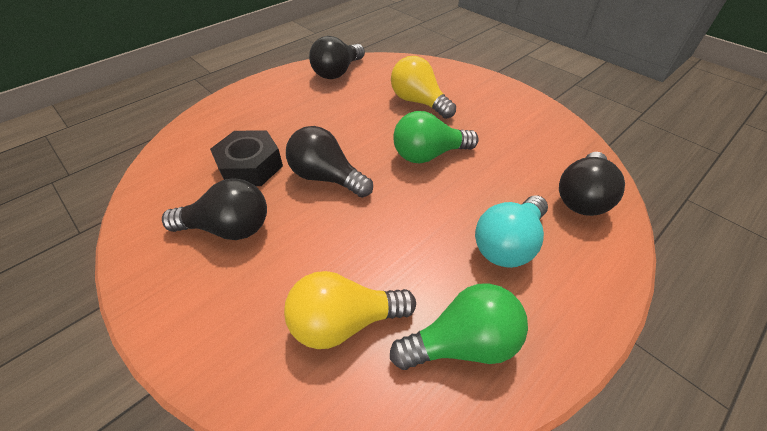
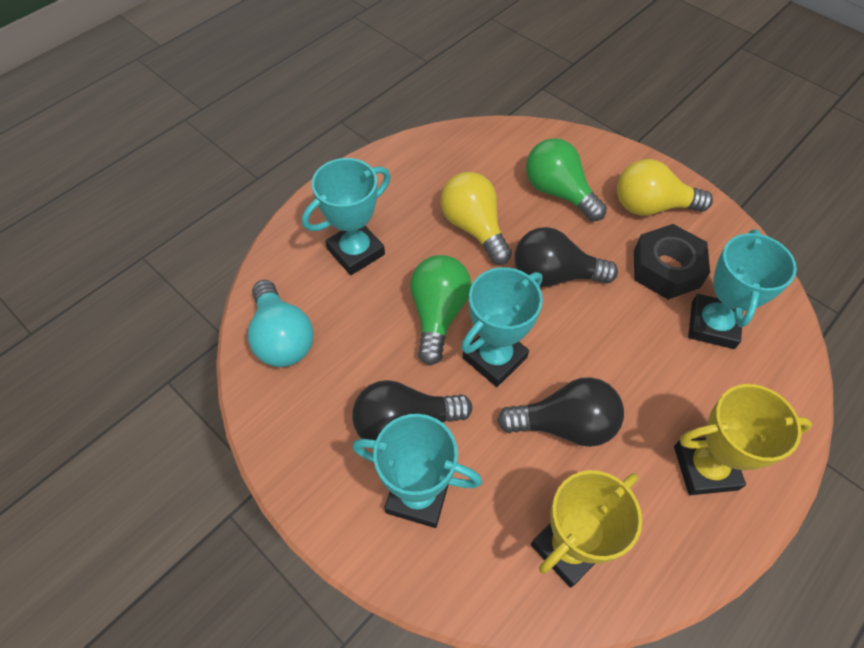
black light bulb: [162,178,267,240] [286,126,373,198] [309,36,365,79] [559,152,625,216] = 4 -> [352,380,472,440] [497,377,624,447] [514,227,618,287] = 3
turquoise trophy: none = 0 -> [302,158,391,275] [352,414,482,528] [461,267,543,387] [688,230,797,349] = 4
yellow trophy: none = 0 -> [531,470,642,588] [674,384,812,495] = 2

